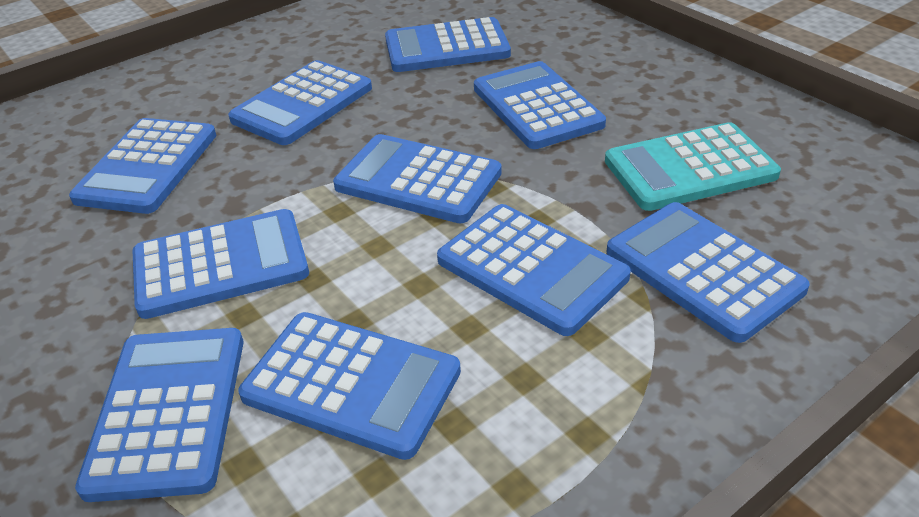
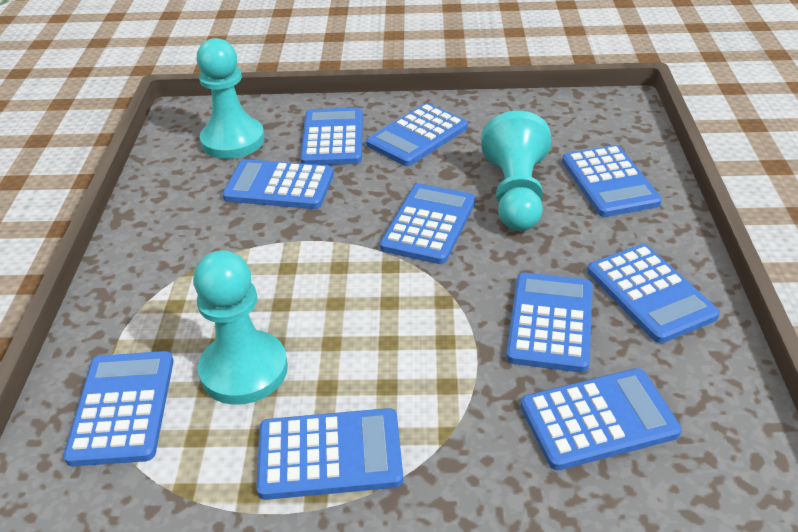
turquoise calculator: [605,122,781,211] = 1 -> none = 0
turquoise pawn: none = 0 -> [193,250,288,405] [196,38,265,159] [481,111,551,231] = 3

